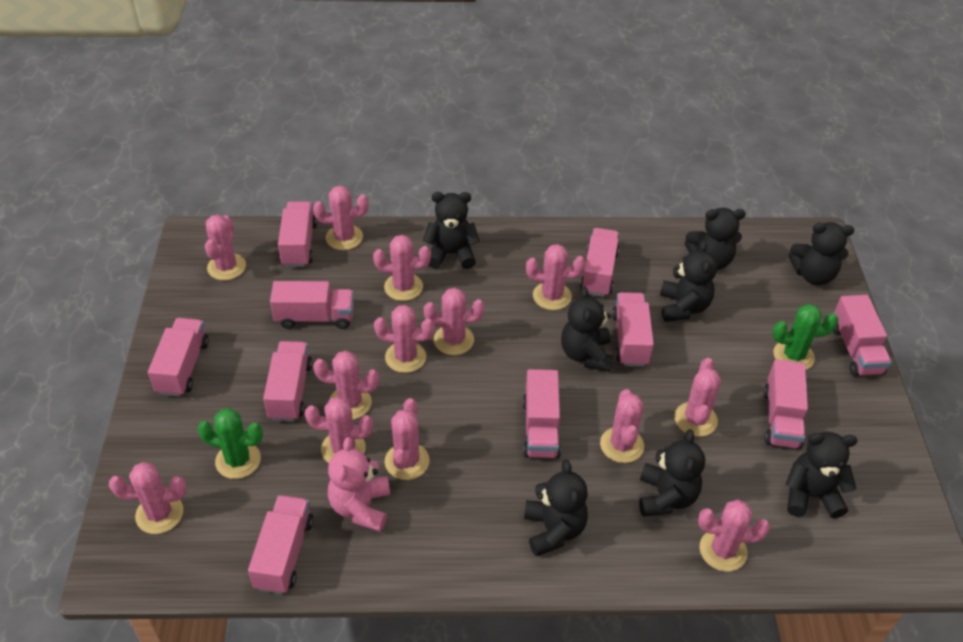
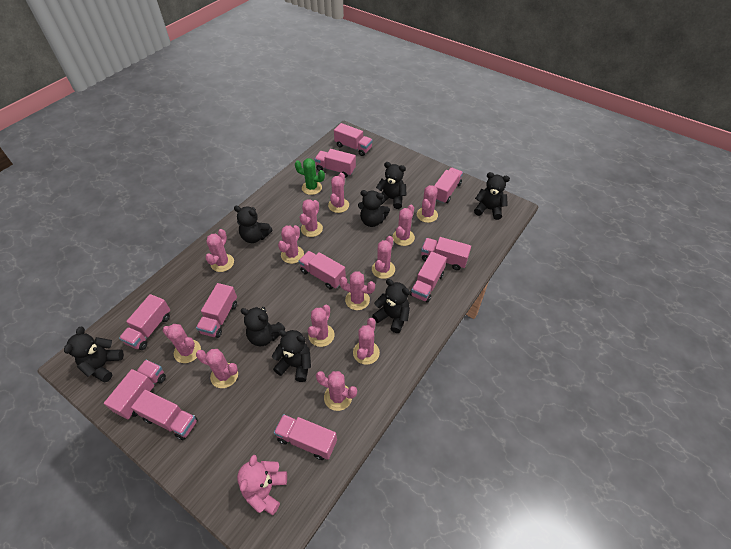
green cactus: [197,408,263,479] [772,304,839,370] = 2 -> [295,158,325,195] = 1
pink truck: [148,318,209,396] [248,495,314,594] [263,341,312,421] [270,281,354,329] [278,201,317,267] [523,369,561,458] [580,228,619,297] [612,292,654,367] [763,359,808,449] [833,295,891,376] = 10 -> [104,360,166,419] [119,294,170,350] [131,390,198,440] [196,283,237,338] [274,414,337,460] [299,251,346,289] [315,149,356,178] [334,123,373,156] [410,252,447,303] [421,237,471,270] [434,168,463,203] = 11

